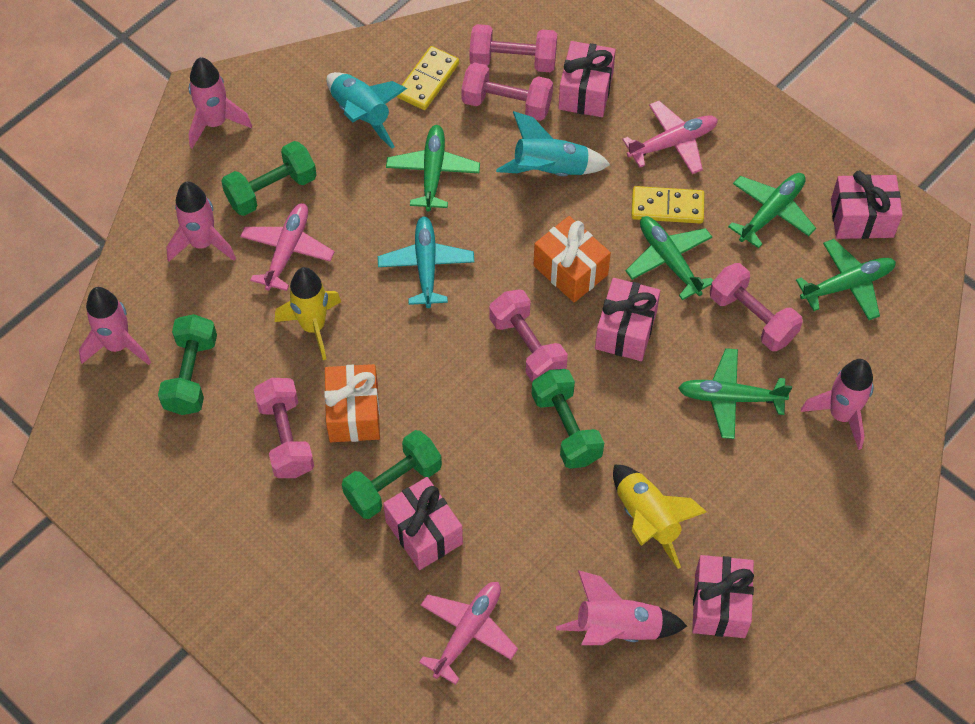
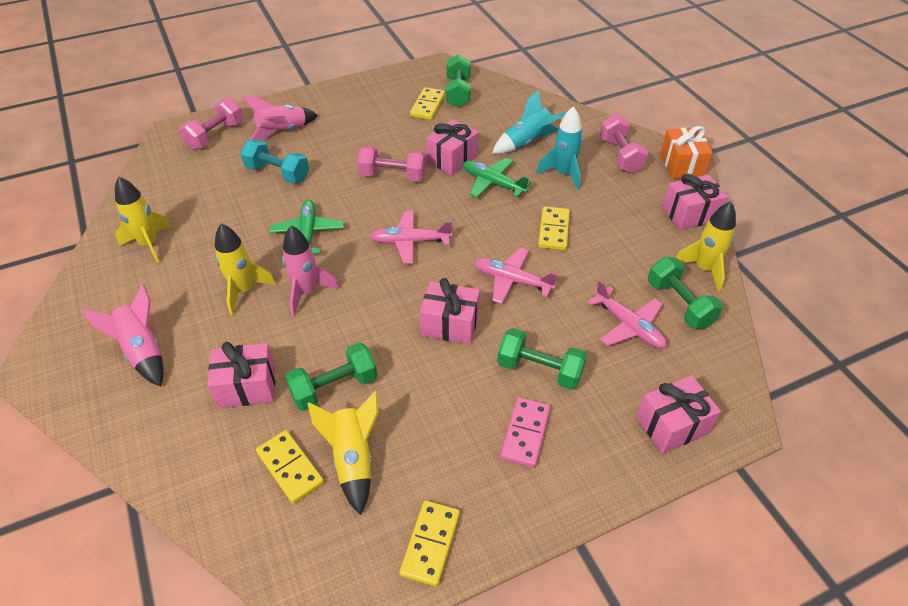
green plane: [386,125,480,212] [626,216,714,300] [678,348,792,439] [728,173,816,248] [796,239,896,320] = 5 -> [269,200,344,254] [463,158,532,198] = 2
orange gift: [324,364,380,442] [534,216,611,303] = 2 -> [660,126,713,179] = 1
pink domino: none = 0 -> [500,397,550,467] = 1
pink dumbbell: [254,378,314,478] [461,62,553,121] [470,24,557,72] [489,289,568,382] [710,263,803,351] = 5 -> [179,98,243,150] [357,146,426,182] [600,114,649,173] = 3
pink rocket: [79,287,151,365] [166,181,236,261] [188,57,252,149] [556,570,687,645] [801,359,874,450] = 5 -> [82,284,164,387] [242,96,318,141] [282,226,339,317] = 3
turquoise dumbbell: none = 0 -> [240,139,309,184] = 1
turquoise plane: [378,216,474,308] = 1 -> none = 0
yellow domino: [397,46,459,110] [631,186,705,224] = 2 -> [256,430,324,504] [400,500,460,587] [410,87,445,120] [538,206,570,250] = 4
yellow rocket: [275,267,341,360] [613,465,707,569] = 2 -> [115,177,172,263] [215,224,276,315] [307,391,378,515] [676,202,736,292] = 4

